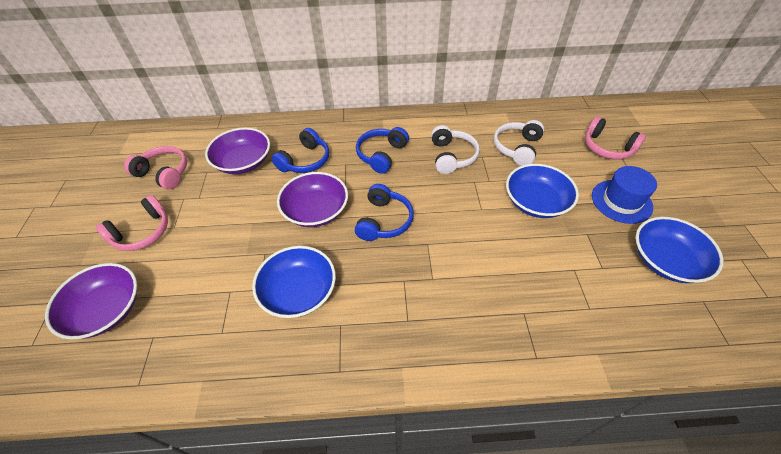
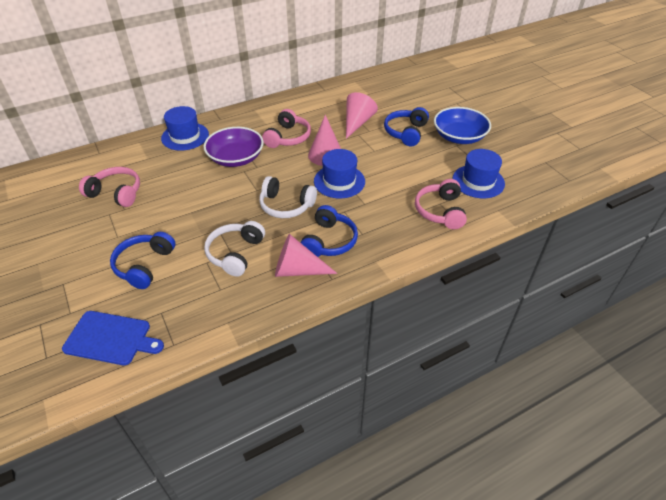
blue bowl: [252,246,336,318] [506,164,579,218] [636,217,723,283] = 3 -> [434,107,491,144] = 1
blue cutting board: none = 0 -> [62,311,164,365] = 1
blue hat: [592,166,657,224] = 1 -> [161,106,209,151] [314,149,365,199] [453,149,505,198] = 3
pink cone: none = 0 -> [275,234,338,277] [308,115,341,166] [346,92,378,139] = 3
purple bowl: [45,263,137,339] [205,128,270,174] [277,172,348,227] = 3 -> [203,127,264,167] = 1

